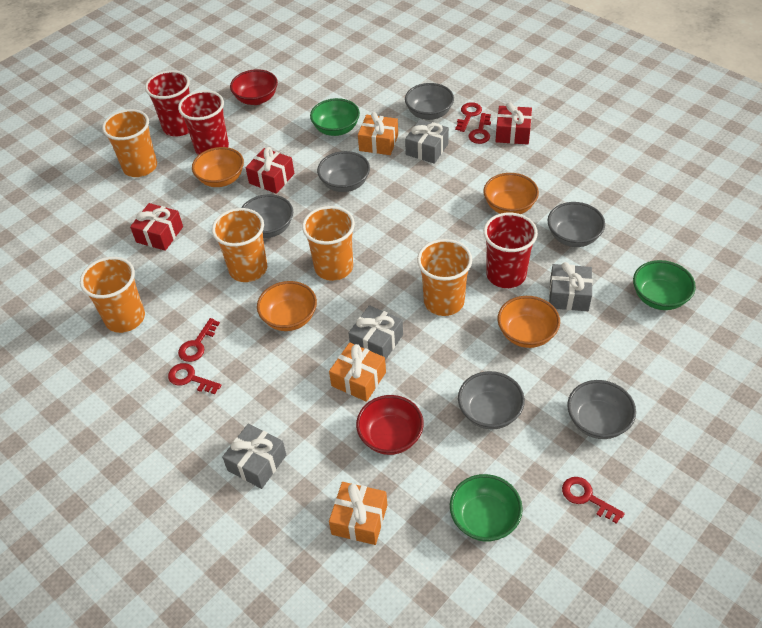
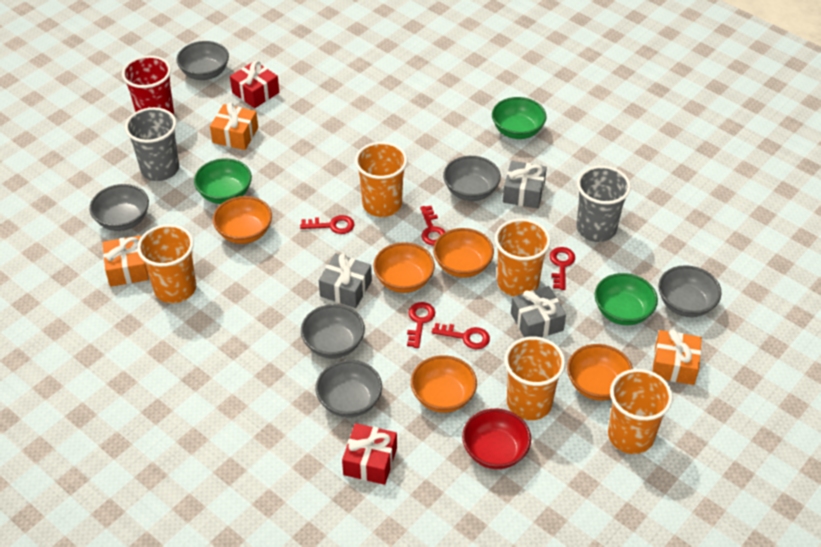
grey cup: none = 0 -> [125,107,179,181] [576,166,631,242] = 2
grey gift: [222,424,286,489] [349,305,403,360] [405,119,449,164] [549,262,593,311] = 4 -> [319,253,372,308] [503,161,547,209] [511,286,566,337] = 3
orange bowl: [192,147,244,187] [257,281,317,331] [483,173,539,214] [498,296,560,348] = 4 -> [213,196,272,244] [373,242,435,293] [411,355,477,413] [433,228,494,278] [567,344,633,401] = 5
red bowl: [230,69,278,105] [356,395,424,455] = 2 -> [462,409,531,469] = 1
red cup: [145,70,190,136] [178,90,229,155] [483,213,538,288] = 3 -> [122,55,174,115] = 1
red gift: [130,203,183,251] [246,147,294,194] [496,103,532,144] = 3 -> [230,61,279,108] [342,423,397,485] = 2

